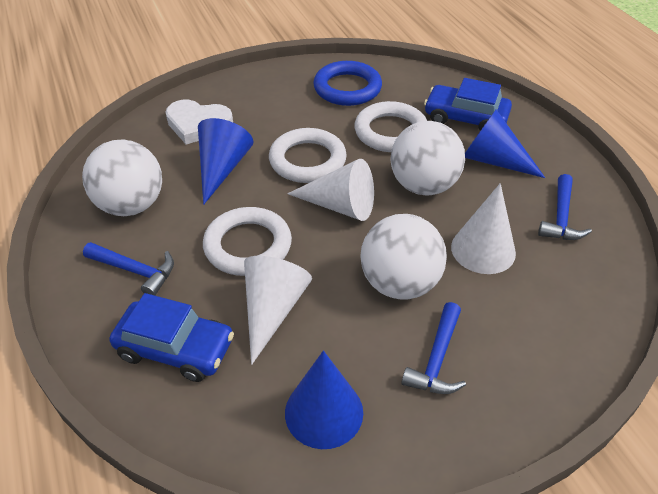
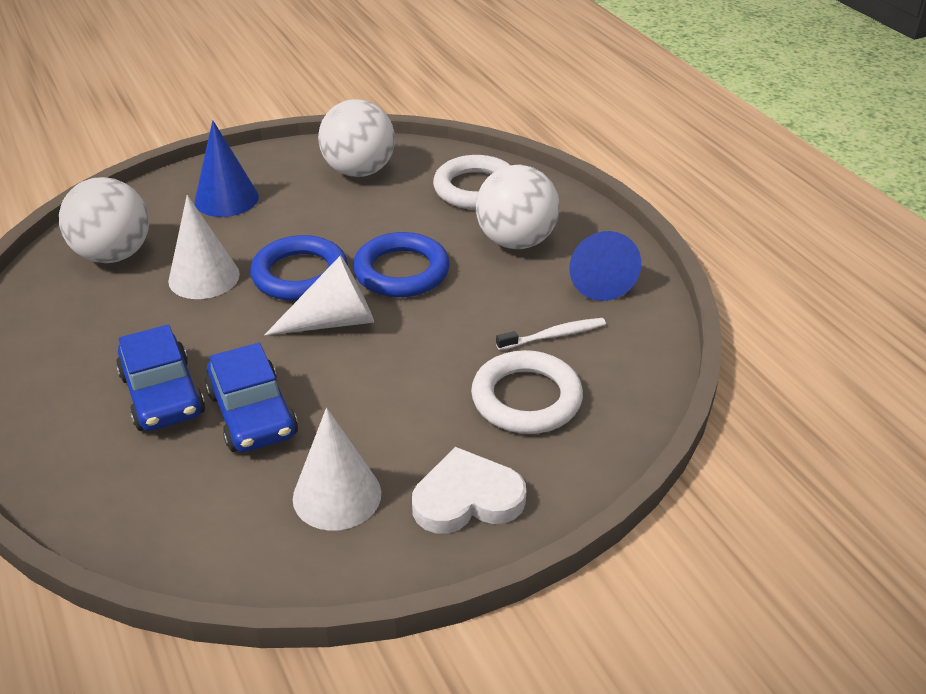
blue cone: [198,118,253,205] [285,351,363,449] [465,110,545,178] = 3 -> [195,120,259,217] [569,231,641,301] = 2
blue hammer: [83,242,174,296] [401,302,466,394] [538,174,592,240] = 3 -> none = 0
blue ring: [313,61,382,106] = 1 -> [250,235,348,301] [353,232,450,297] = 2
white ring: [203,207,292,276] [269,128,347,183] [355,101,427,152] = 3 -> [433,155,510,210] [471,350,583,434] = 2
white toothbrush: none = 0 -> [496,318,606,350] = 1

